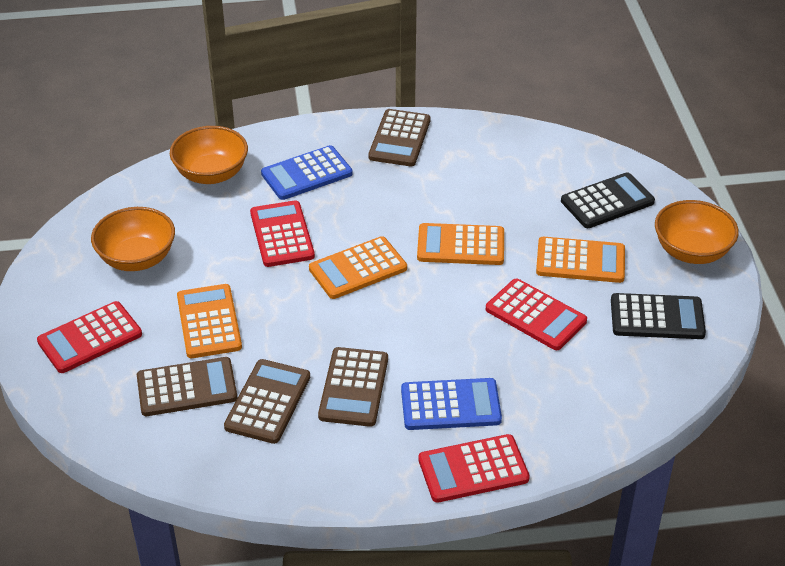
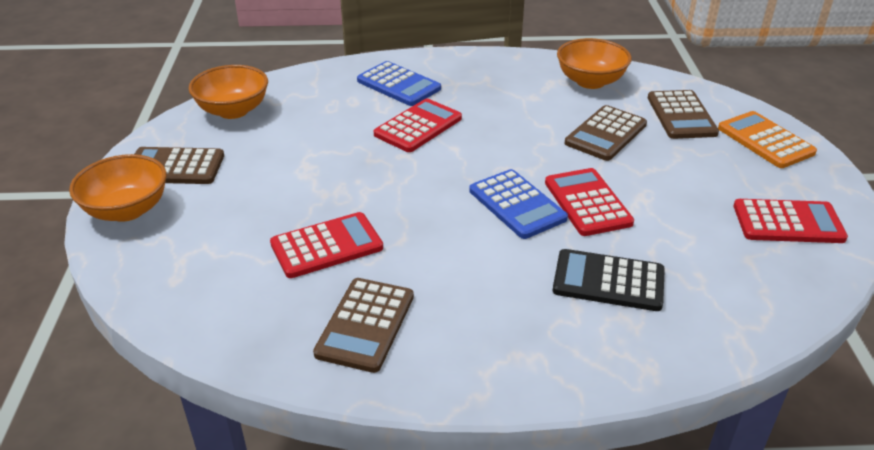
black calculator: [561,172,655,228] [611,293,706,339] = 2 -> [553,249,665,311] = 1
orange calculator: [177,284,242,358] [309,236,407,299] [417,223,504,265] [536,237,625,283] = 4 -> [718,111,817,168] = 1

